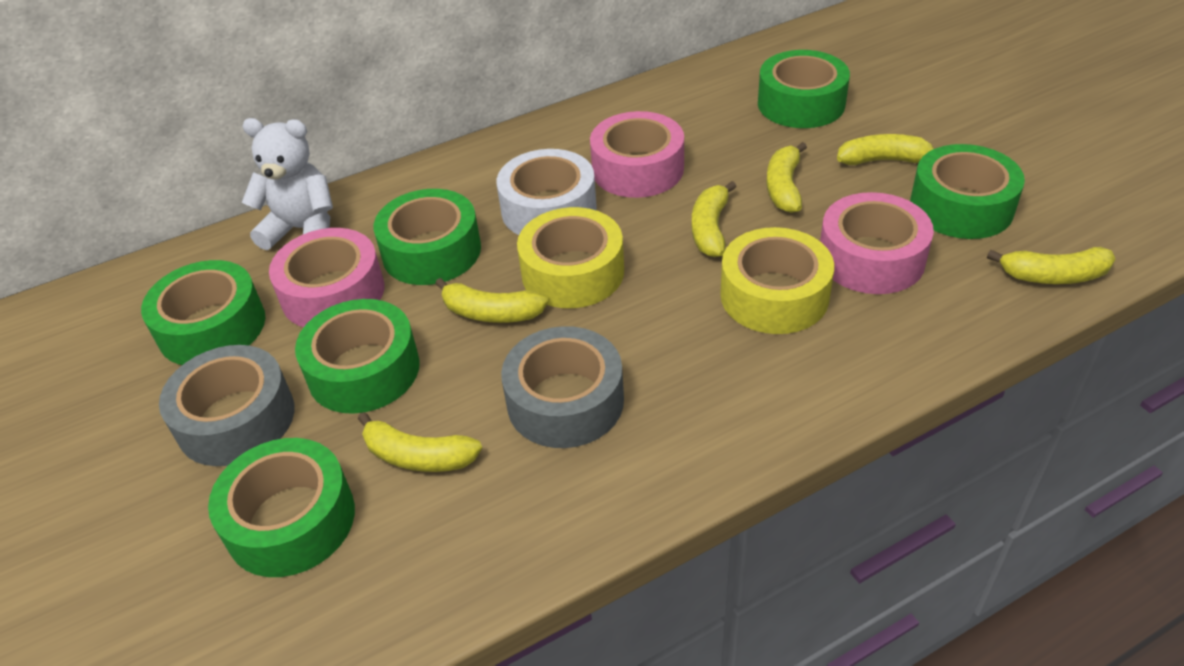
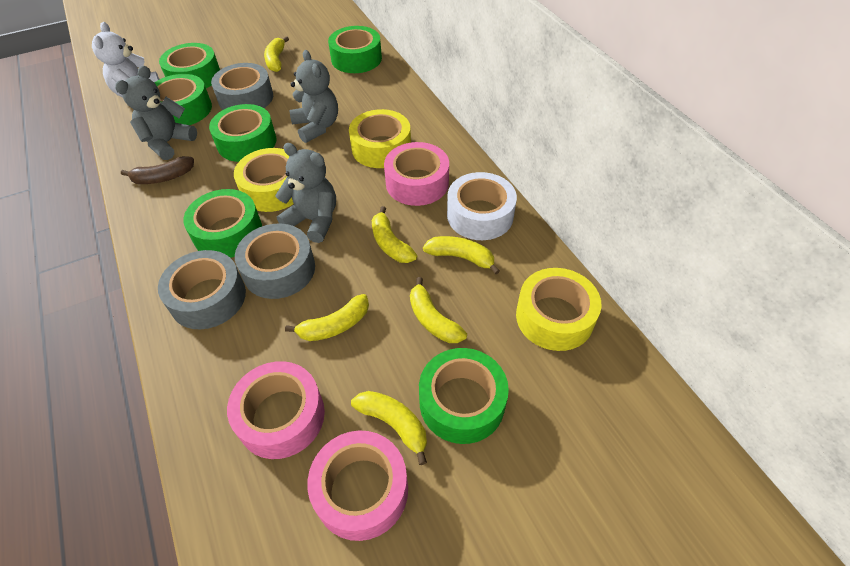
brown banana: none = 0 -> [121,156,194,184] = 1
grey tape: [159,345,294,466] [501,326,624,448] = 2 -> [158,250,246,329] [211,63,273,110] [235,224,315,299] = 3
grey teddy bear: none = 0 -> [115,66,197,160] [275,143,336,243] [289,50,338,143] = 3
yellow tape: [517,207,624,308] [720,227,834,334] = 2 -> [234,148,293,212] [349,109,411,168] [516,268,602,351] = 3

